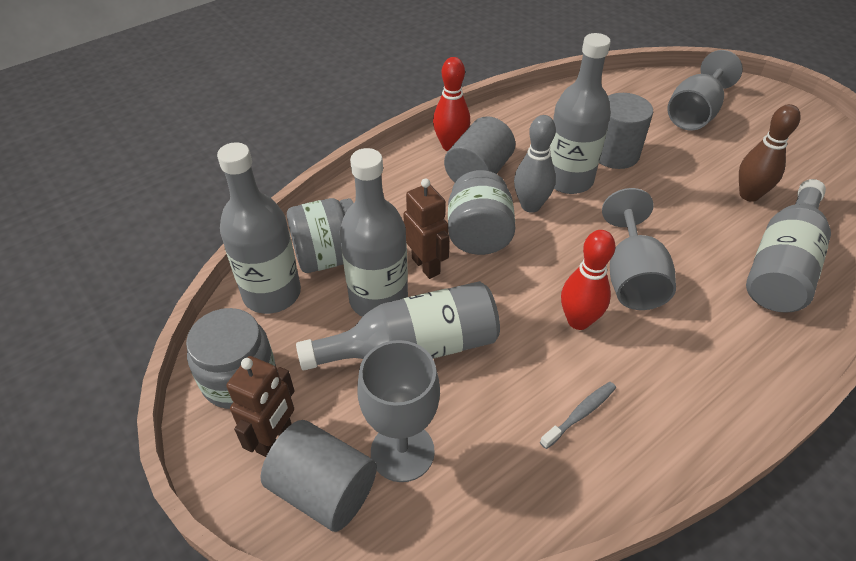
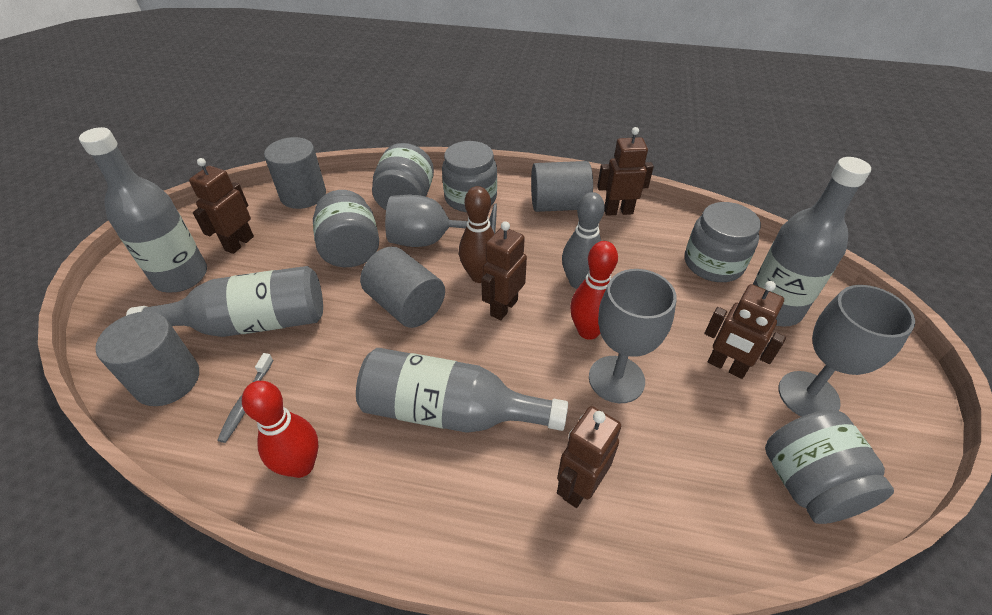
brown robot: [226,356,294,457] [403,178,450,279] = 2 -> [189,158,254,254] [481,221,527,320] [557,406,621,508] [597,127,654,216] [705,281,786,379] = 5
grey bottle: [217,142,301,314] [296,281,500,370] [340,148,408,317] [550,33,611,194] [746,179,831,313] = 5 -> [79,127,207,293] [126,266,323,337] [356,348,568,433] [753,157,871,327] = 4
grey cylinder: [260,420,377,532] [444,116,515,183] [599,93,653,169] = 3 -> [95,311,199,406] [264,137,326,209] [360,246,445,328] [531,161,593,212] = 4
grey jar: [186,308,276,409] [287,198,353,273] [448,170,515,255] = 3 -> [313,190,379,267] [372,143,434,210] [442,141,497,212] [685,202,761,282] [765,410,894,524] = 5

